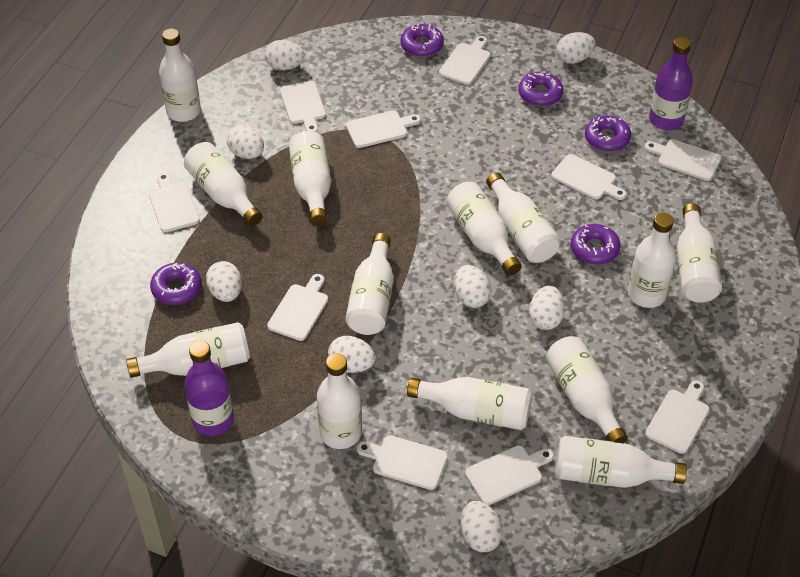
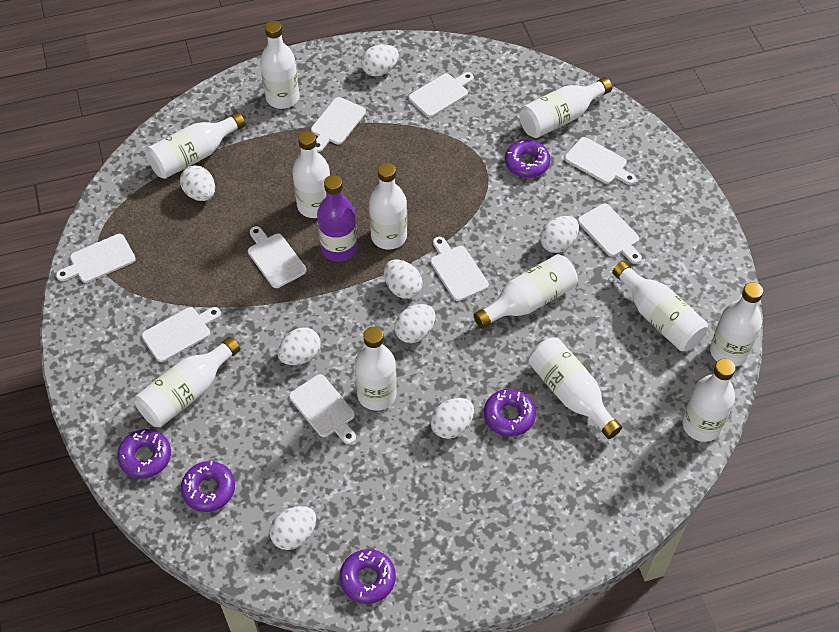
purple bottle: [184,340,234,436] [649,37,693,130] = 2 -> [317,175,357,262] = 1
white bottle: [126,322,250,378] [159,28,201,122] [184,142,262,226] [289,131,331,226] [317,353,362,449] [345,233,394,335] [407,377,532,430] [446,182,522,276] [486,172,560,263] [546,336,628,444] [556,436,687,488] [628,212,676,308] [677,203,722,303] = 13 -> [135,337,240,427] [146,112,245,179] [260,21,299,109] [292,131,330,218] [355,327,397,411] [369,163,407,250] [473,254,578,329] [519,77,612,138] [529,337,622,439] [612,261,708,351] [682,358,736,442] [710,282,763,367] = 12
white cutting board: [149,173,200,232] [267,274,328,341] [280,81,326,132] [346,111,421,148] [357,435,448,490] [439,36,491,85] [465,446,554,505] [551,154,627,200] [644,139,721,181] [645,380,709,454] = 10 -> [56,234,136,283] [142,307,221,362] [248,226,307,288] [289,374,356,444] [311,97,366,152] [409,72,474,117] [430,237,489,301] [565,137,636,185] [578,203,642,264] = 9

